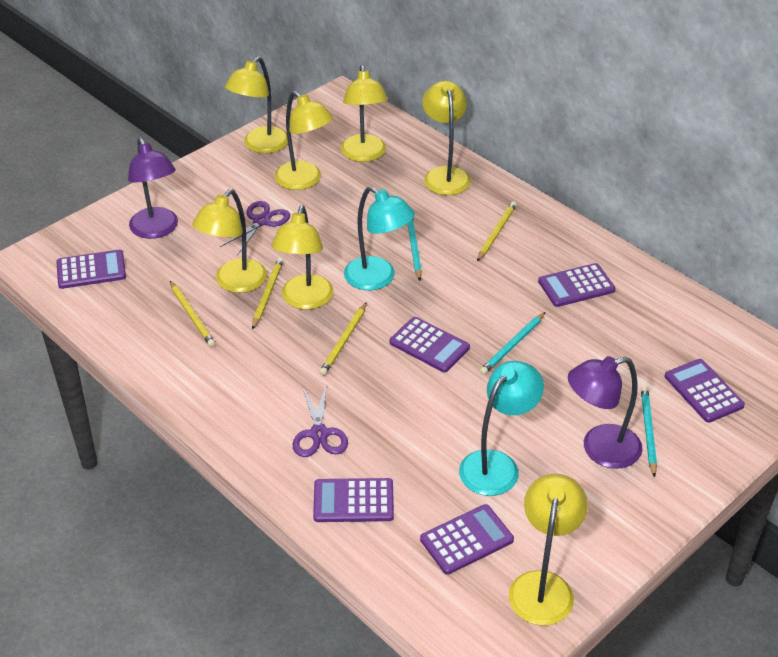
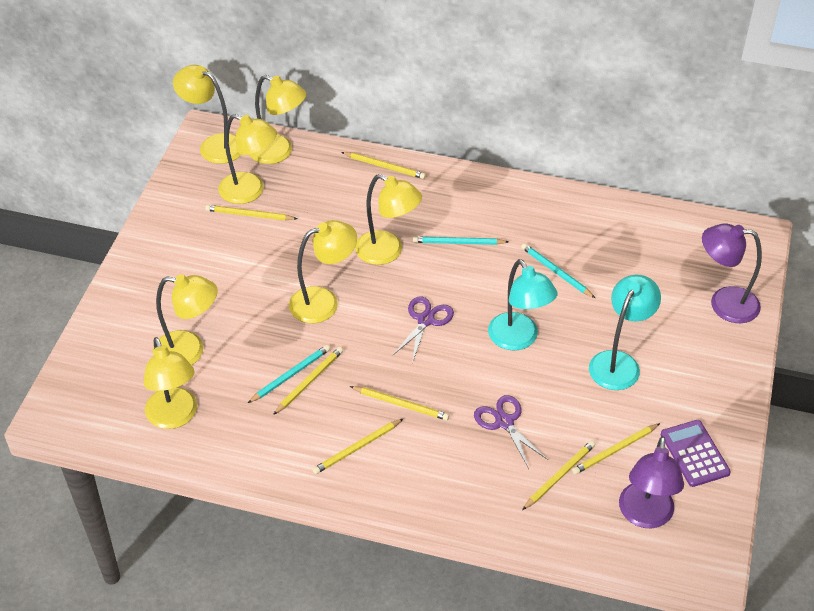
purple calculator: [56,250,126,289] [313,478,394,522] [389,317,470,372] [420,504,514,575] [538,263,615,307] [665,359,745,423] = 6 -> [661,420,731,487] = 1
yellow pencil: [170,281,215,347] [252,258,284,330] [319,302,367,376] [477,201,517,261] = 4 -> [205,205,297,220] [273,347,343,415] [312,419,403,474] [341,152,426,179] [350,386,449,420] [522,441,595,510] [572,423,660,475] = 7

